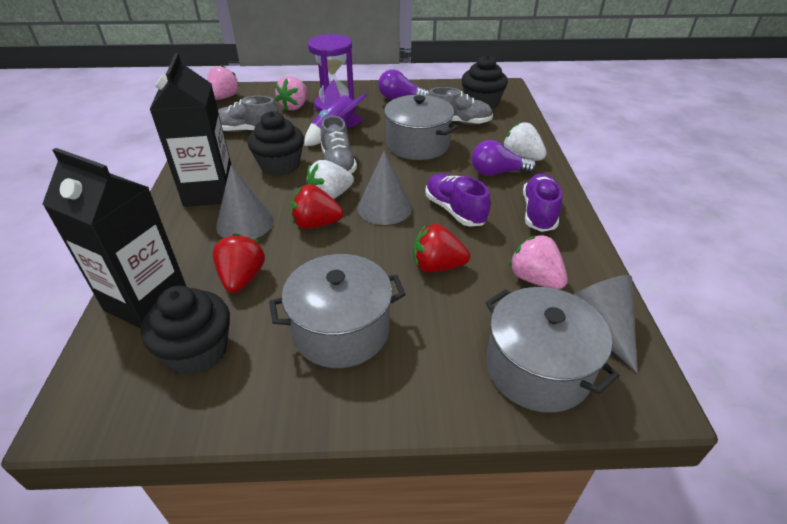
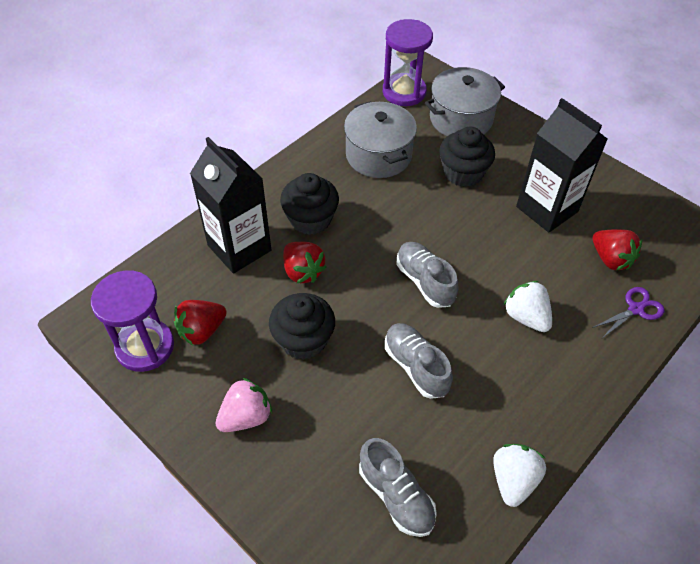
grey cone: [216,165,274,239] [358,151,412,225] [574,275,638,373] = 3 -> none = 0
grey pot: [269,254,406,368] [382,95,458,160] [485,287,620,413] = 3 -> [344,101,417,178] [425,67,505,136] = 2
pink strawberry: [207,65,240,100] [275,76,308,110] [509,235,568,289] = 3 -> [215,378,272,432] = 1
purple hourglass: [308,34,355,113] = 1 -> [91,270,174,372] [383,19,433,106] = 2
purple light bulb: [378,69,429,99] [472,140,536,176] = 2 -> none = 0
purple rocket: [304,79,368,146] = 1 -> none = 0
purple scissors: none = 0 -> [592,287,665,337] = 1
purple shoe: [426,173,491,227] [523,174,562,232] = 2 -> none = 0

